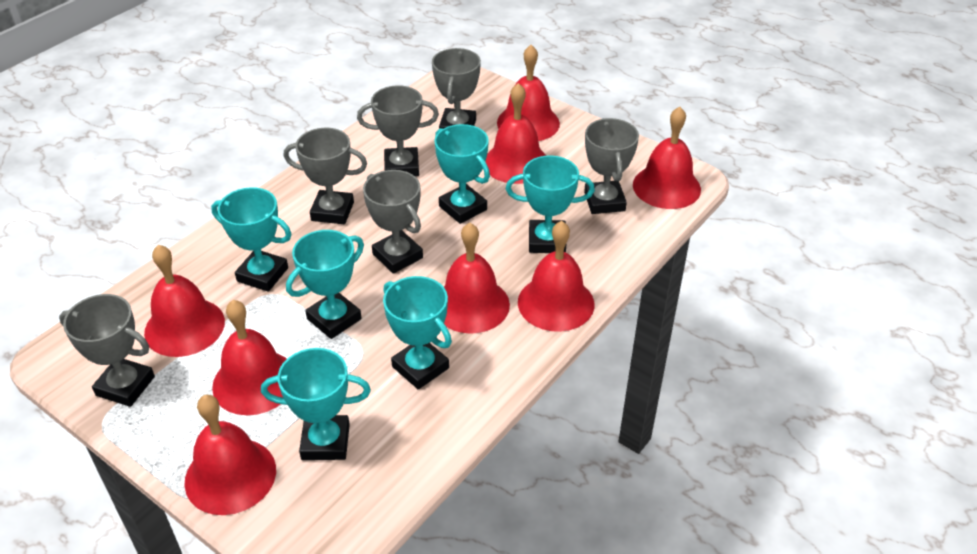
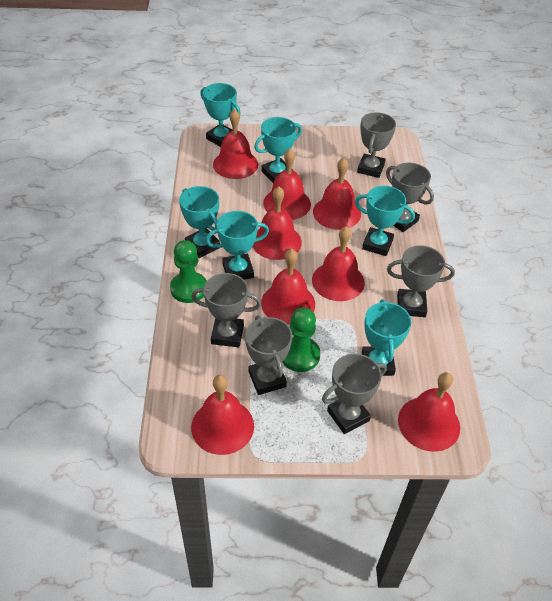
green pawn: none = 0 -> [170,240,207,303] [282,307,320,372] = 2

